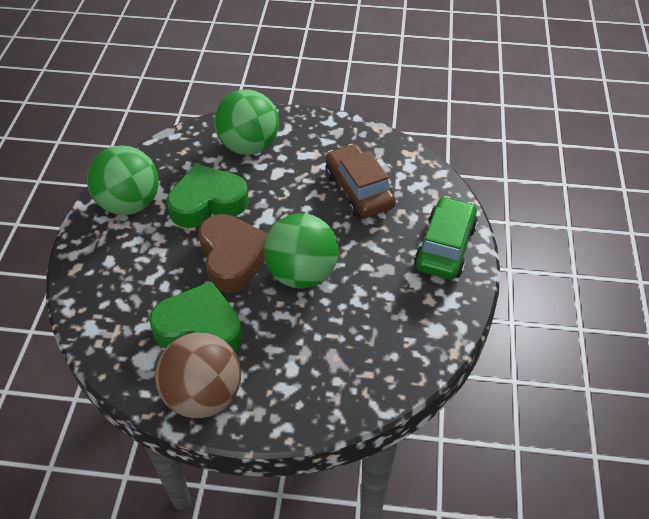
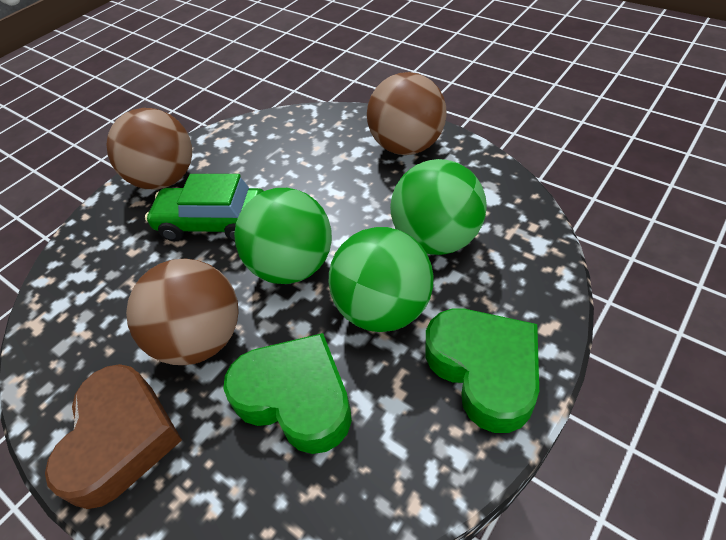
brown ball: [155,332,241,418] = 1 -> [107,108,192,190] [126,259,239,365] [367,72,447,155] = 3
brown car: [326,144,396,218] = 1 -> none = 0

